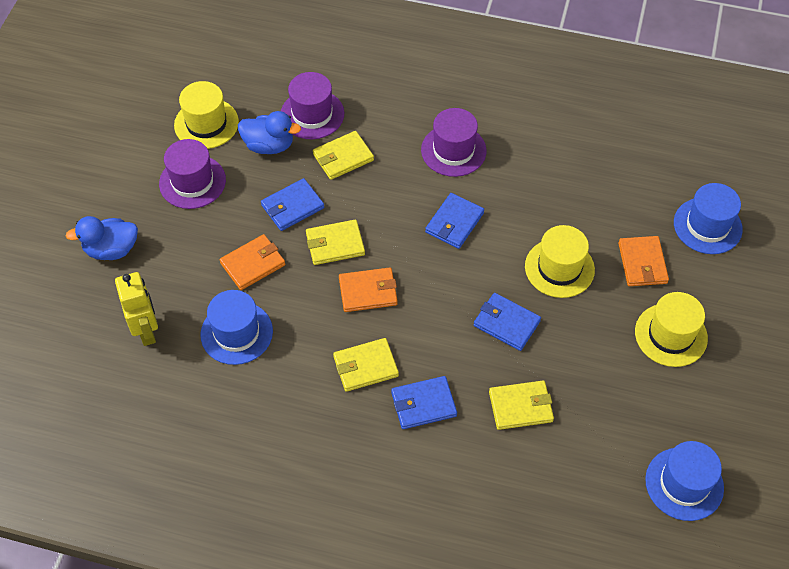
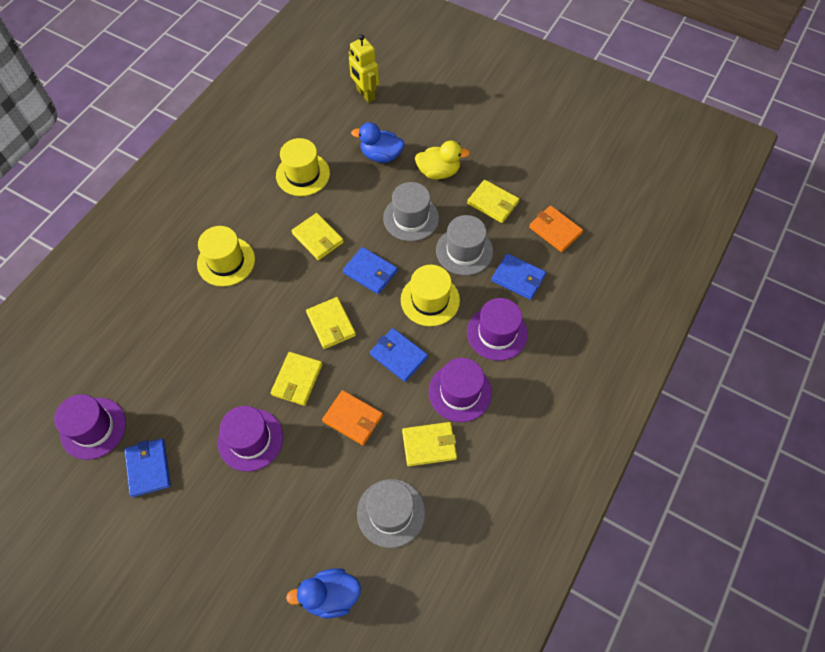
blue hat: [200,290,273,365] [645,441,724,521] [674,183,743,254] = 3 -> none = 0
grey hat: none = 0 -> [357,479,425,548] [383,182,439,241] [436,215,493,275] = 3
orange wallet: [220,234,285,290] [339,267,398,312] [618,236,669,286] = 3 -> [322,390,383,445] [529,206,583,252] = 2
purple hat: [159,139,226,209] [281,72,344,139] [421,108,487,177] = 3 -> [54,394,126,460] [218,406,283,472] [429,358,492,422] [467,298,528,361] = 4
yellow duck: none = 0 -> [415,141,470,179] = 1
yellow wallet: [306,220,365,265] [313,131,374,180] [333,338,399,392] [489,380,554,430] = 4 -> [271,352,322,406] [292,213,344,260] [306,297,356,349] [402,422,457,466] [467,180,519,223] = 5

